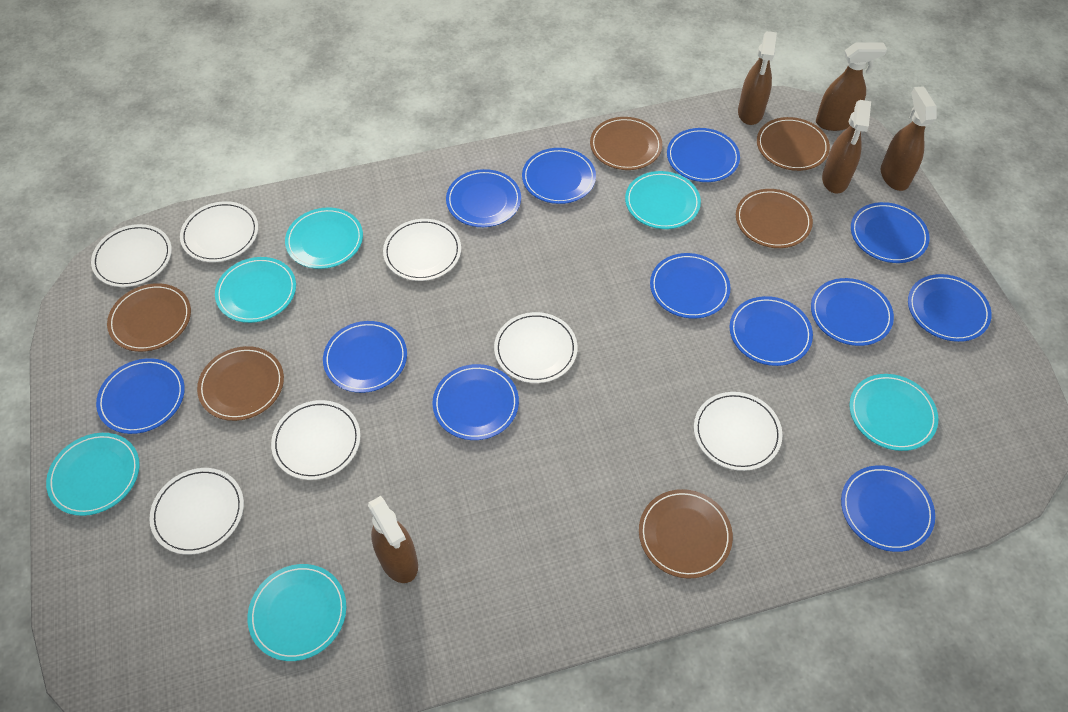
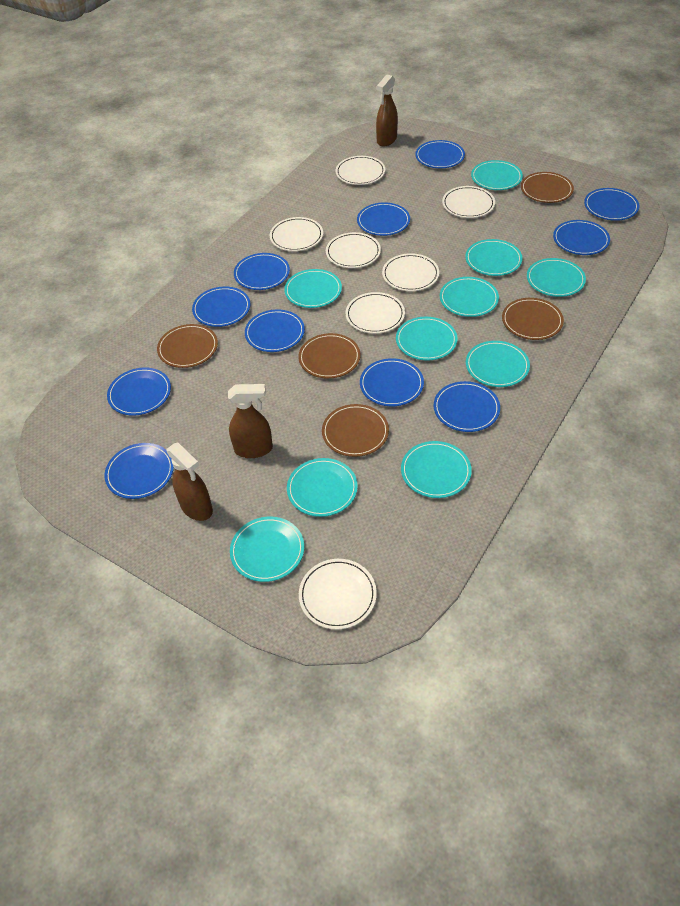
blue plate: [96,358,185,434] [323,321,407,393] [433,364,519,440] [446,169,521,227] [522,148,596,204] [650,253,731,318] [667,128,740,182] [730,296,813,366] [811,278,894,346] [841,465,935,552] [851,202,930,263] [908,274,992,342] = 12 -> [104,443,174,499] [107,368,171,416] [192,287,250,327] [234,253,290,290] [245,309,305,352] [357,202,410,236] [360,358,424,406] [415,140,465,168] [434,381,500,432] [553,220,610,255] [584,188,639,221] = 11
brown plate: [107,283,191,352] [197,346,284,421] [590,117,662,170] [639,489,733,579] [736,189,813,248] [757,117,830,171] = 6 -> [157,324,218,368] [298,333,360,379] [322,404,389,457] [502,298,564,340] [521,172,574,203] = 5
brown spray bottle: [368,496,418,583] [738,31,777,125] [816,42,887,131] [822,100,871,193] [881,86,937,191] = 5 -> [166,443,213,521] [228,384,273,458] [376,75,398,147] = 3
turquoise plate: [46,433,140,516] [215,257,296,323] [248,564,346,661] [285,207,363,269] [625,171,701,229] [849,374,938,451] = 6 -> [230,517,304,582] [284,269,342,308] [287,458,358,517] [396,317,457,360] [401,441,472,498] [440,277,499,317] [465,239,523,276] [466,341,530,387] [471,160,523,190] [527,258,586,297] = 10

